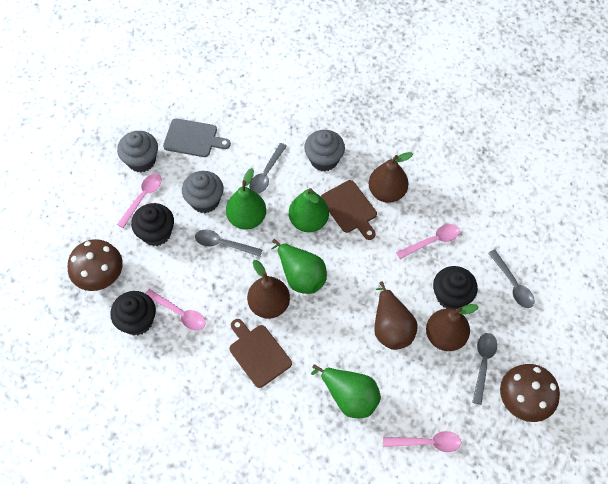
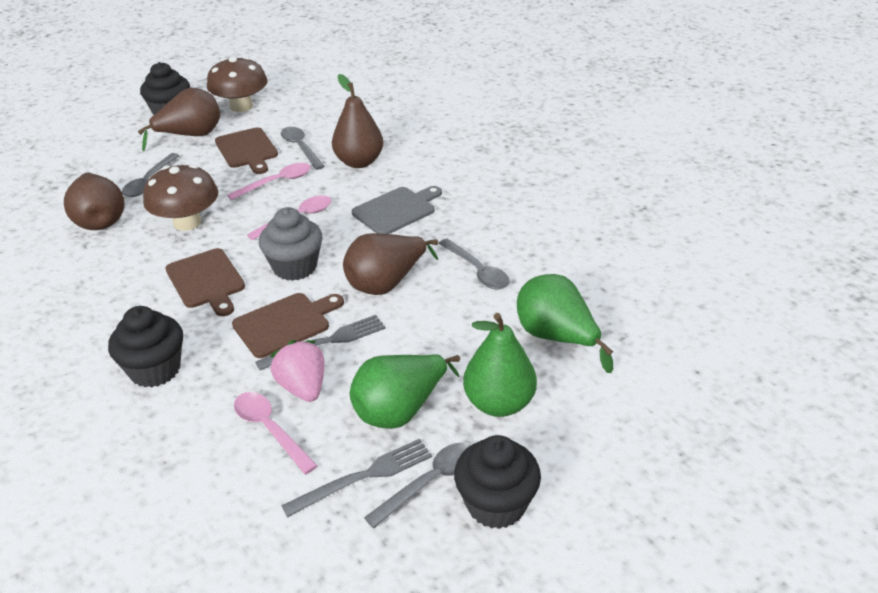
brown cutting board: [229,319,292,388] [321,180,377,240] = 2 -> [166,248,245,316] [215,127,278,174] [232,293,344,358] = 3
green pear: [226,168,266,230] [271,239,327,294] [289,188,329,232] [311,364,381,418] = 4 -> [350,354,460,429] [463,313,537,417] [517,274,613,373] = 3
grey cupcake: [117,131,158,172] [182,171,224,213] [304,130,345,171] = 3 -> [259,207,323,281] = 1
grey fork: none = 0 -> [255,315,386,370] [281,439,432,517] = 2
pink spoon: [117,174,162,228] [145,289,206,331] [383,431,461,452] [396,224,460,259] = 4 -> [227,163,311,200] [234,392,318,474] [247,195,331,240] = 3
pink strawberry: none = 0 -> [270,340,324,402] = 1

